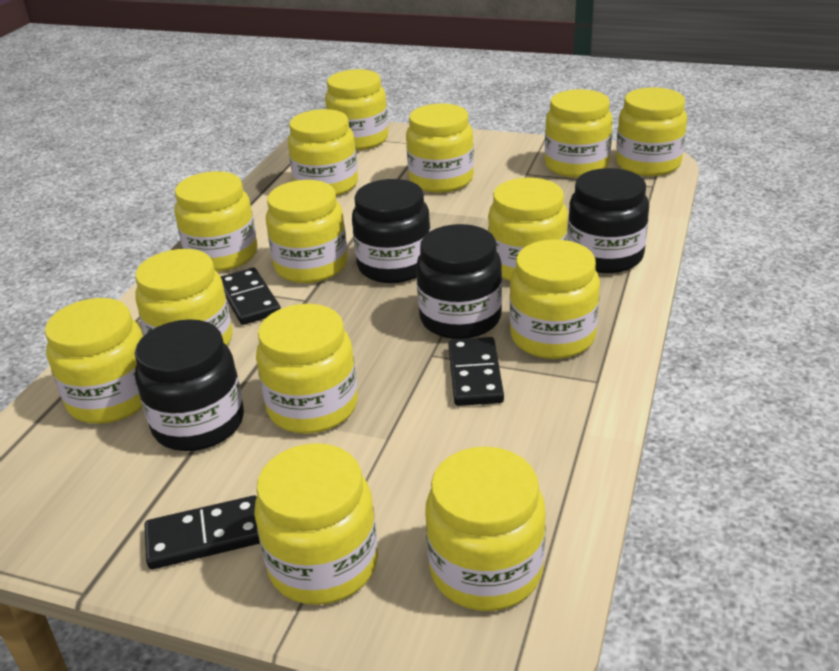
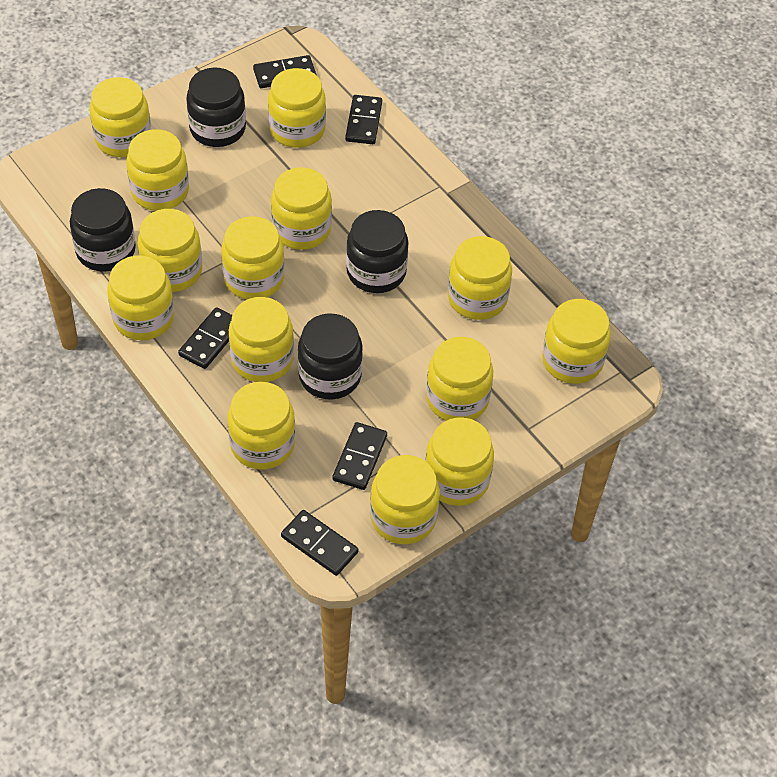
black domino: [144,495,260,569] [221,268,281,325] [448,337,504,406] = 3 -> [178,307,232,369] [253,55,316,88] [281,510,359,576] [332,422,387,490] [345,95,382,144] = 5

